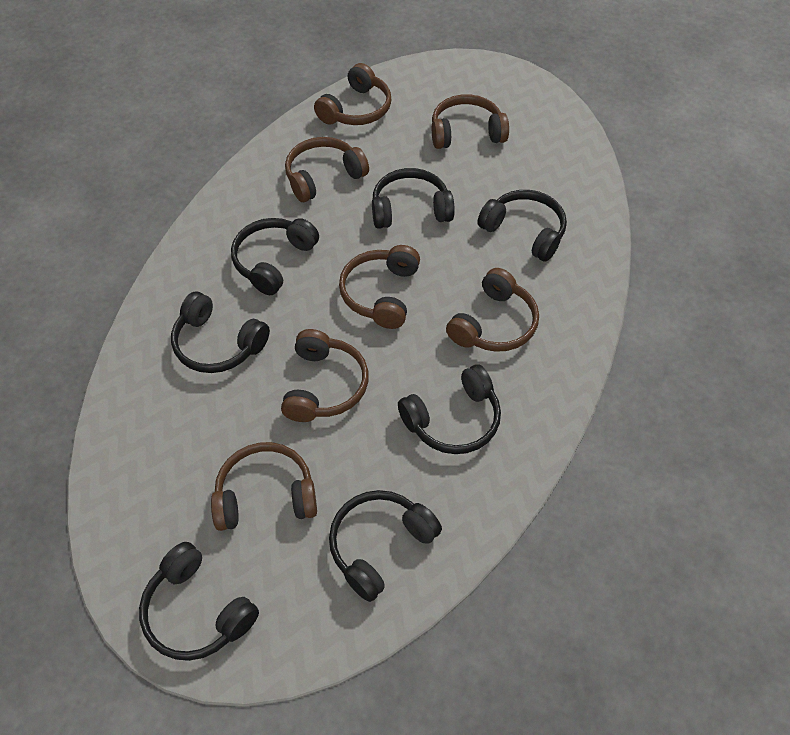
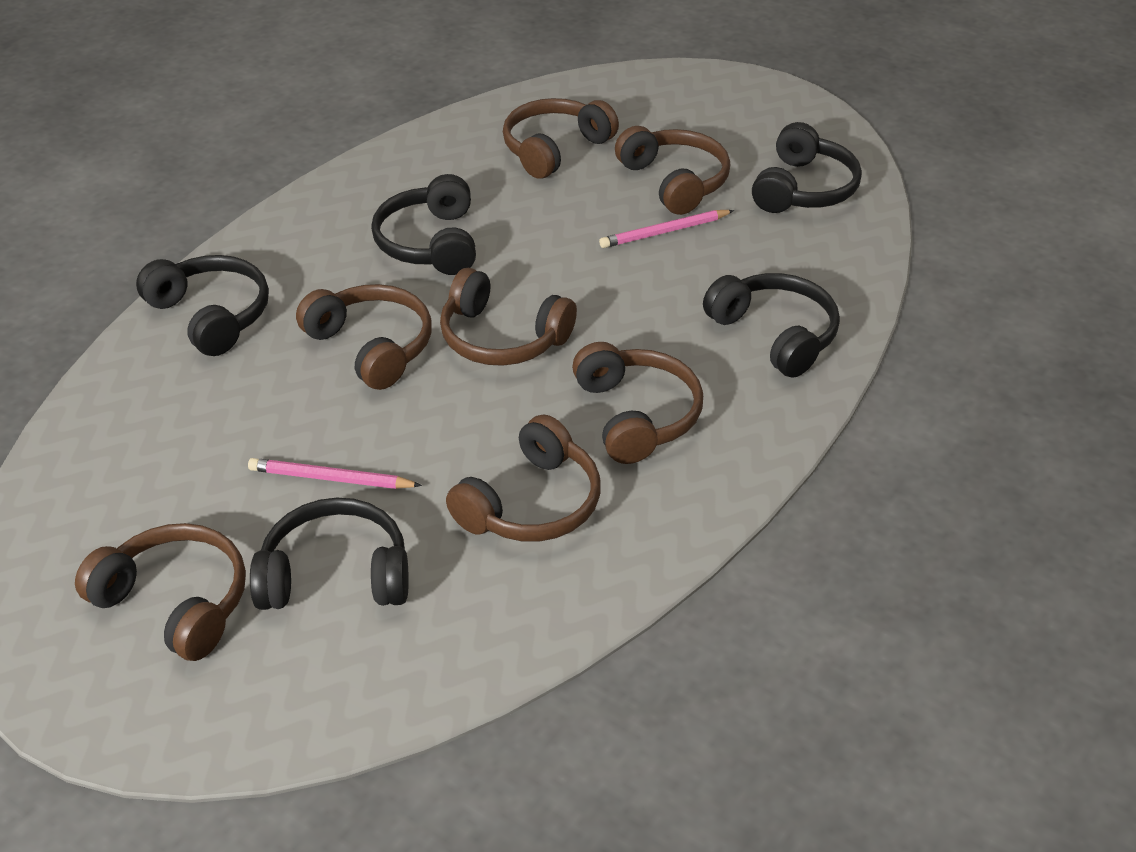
black headphones: [139,542,259,661] [171,292,270,373] [231,218,319,295] [329,490,442,602] [372,168,455,229] [398,364,501,454] [477,190,567,262] = 7 -> [136,255,269,356] [250,498,409,610] [371,174,476,275] [703,273,840,378] [752,122,862,213] = 5
pink pencil: none = 0 -> [248,458,422,489] [599,210,734,248] = 2

